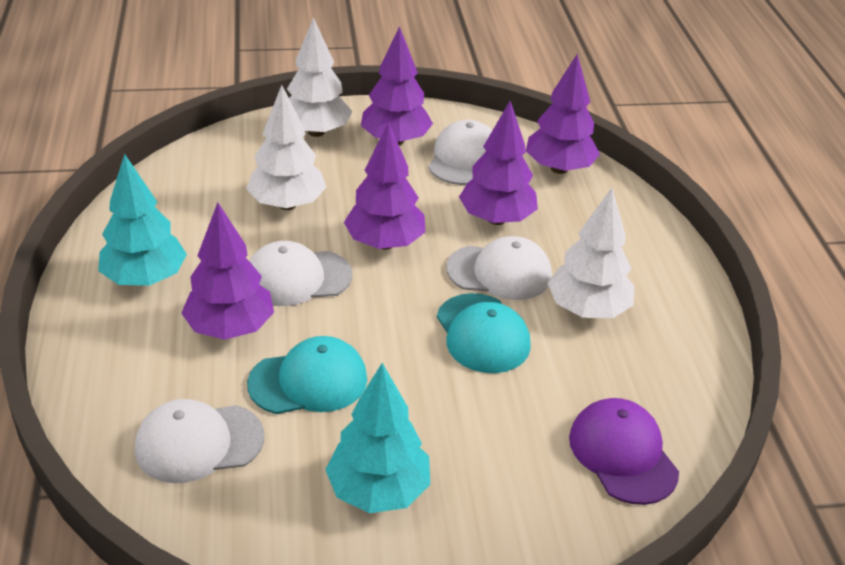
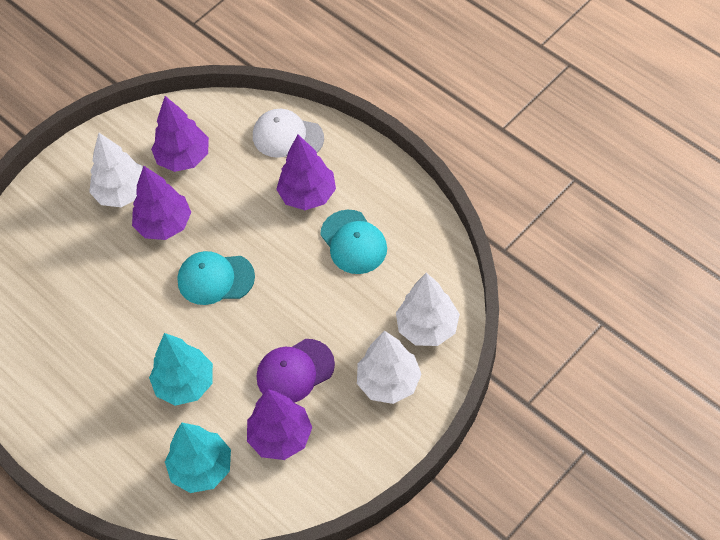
purple tree: [181,202,274,340] [344,122,425,250] [361,26,433,145] [459,101,538,225] [526,54,600,174] = 5 -> [132,166,191,240] [151,96,209,172] [247,389,312,460] [276,135,336,210] = 4
white cap: [135,399,264,483] [249,241,352,306] [428,120,492,185] [446,236,552,300] = 4 -> [253,109,324,158] = 1

